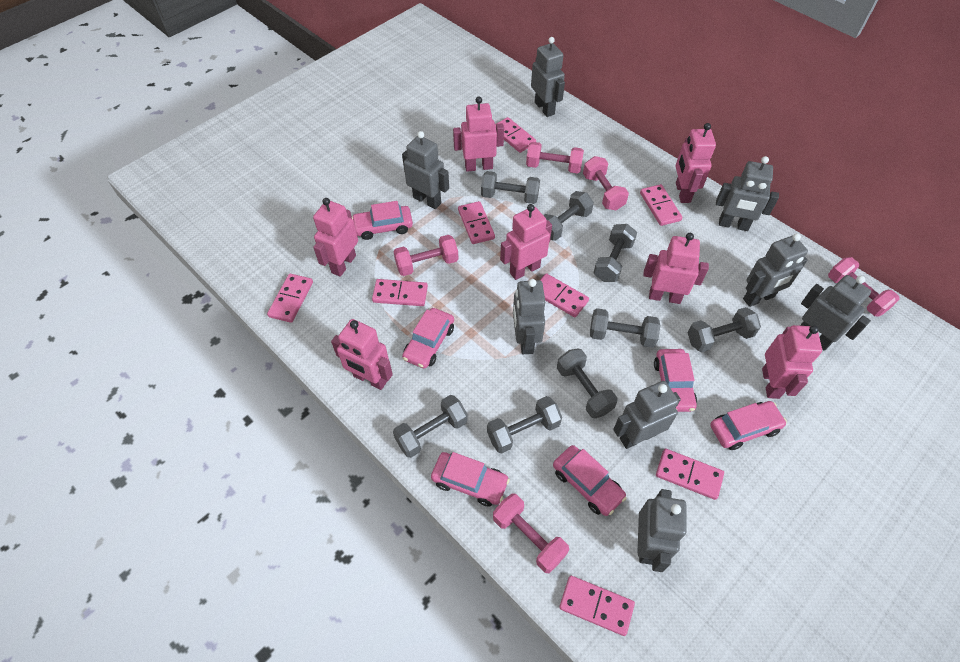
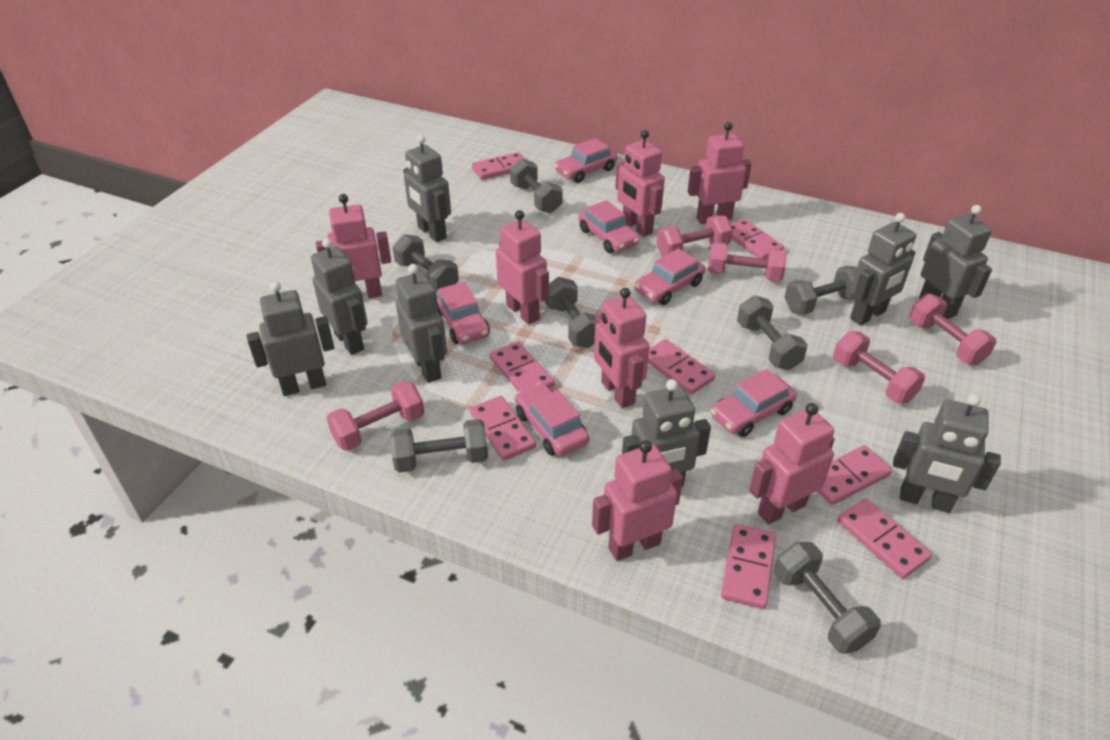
grey dumbbell: [393,395,468,458] [481,171,540,204] [487,396,562,454] [543,191,594,241] [557,349,618,418] [590,308,660,348] [594,224,637,282] [688,307,761,352] = 8 -> [390,419,488,473] [393,234,459,292] [510,159,563,213] [544,277,598,348] [737,295,808,370] [774,542,881,654] [784,266,857,315] = 7

